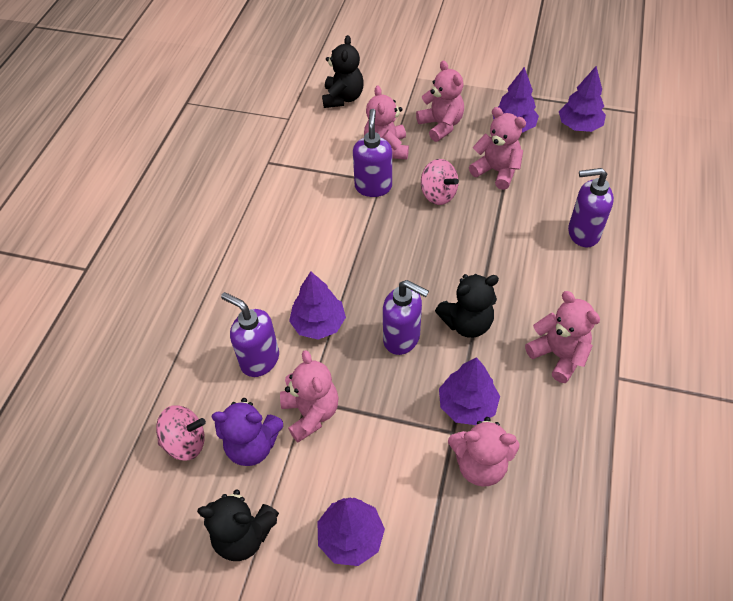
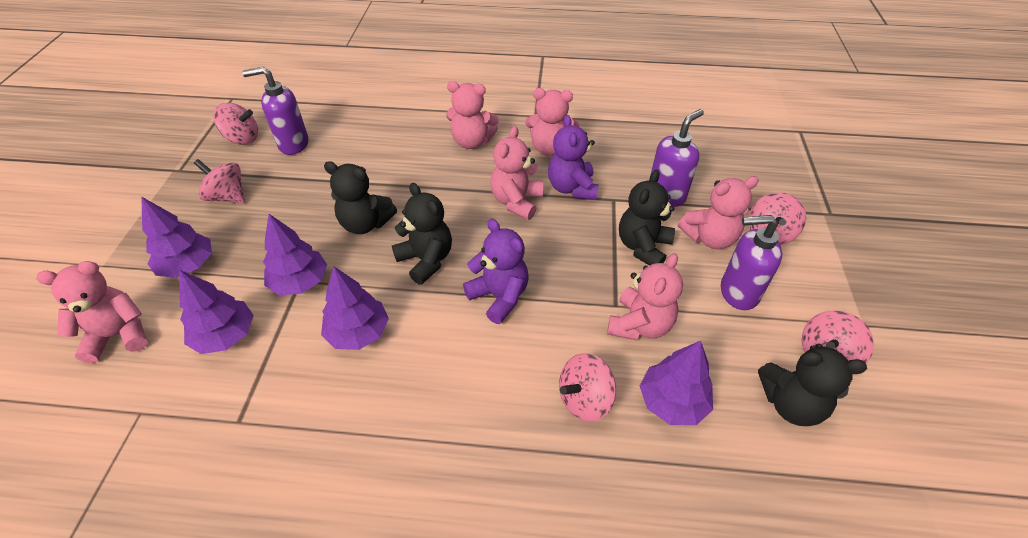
black teddy bear: [197,490,279,561] [322,35,364,108] [435,274,499,338] = 3 -> [324,161,397,234] [392,183,452,285] [619,170,675,266] [758,344,867,426] = 4
pink spinning top: [156,405,206,461] [421,159,459,205] = 2 -> [194,159,245,204] [213,103,258,145] [559,353,616,422] [749,192,806,245] [802,310,874,364] = 5
purple soap dispenser: [221,292,279,377] [353,109,392,197] [383,280,429,355] [568,168,614,248] = 4 -> [242,67,309,155] [651,109,704,207] [721,215,782,310] = 3
purple teddy bear: [212,398,283,466] = 1 -> [463,219,528,324] [548,115,599,200] = 2

